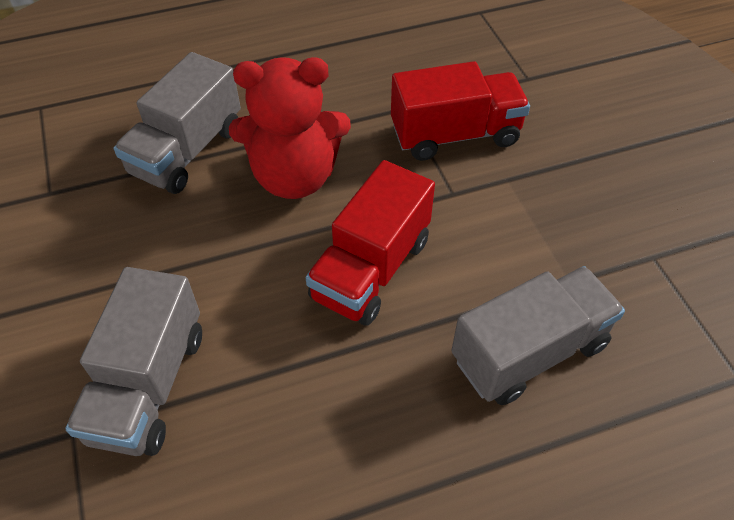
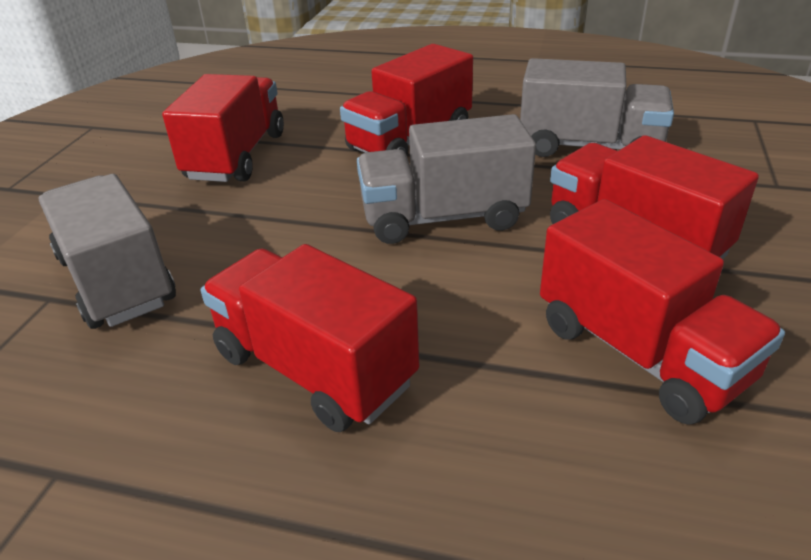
red teddy bear: [229,57,351,199] = 1 -> none = 0
red truck: [306,160,435,326] [391,61,530,161] = 2 -> [162,74,284,182] [201,244,419,432] [340,44,473,155] [540,199,785,425] [550,135,759,259] = 5

